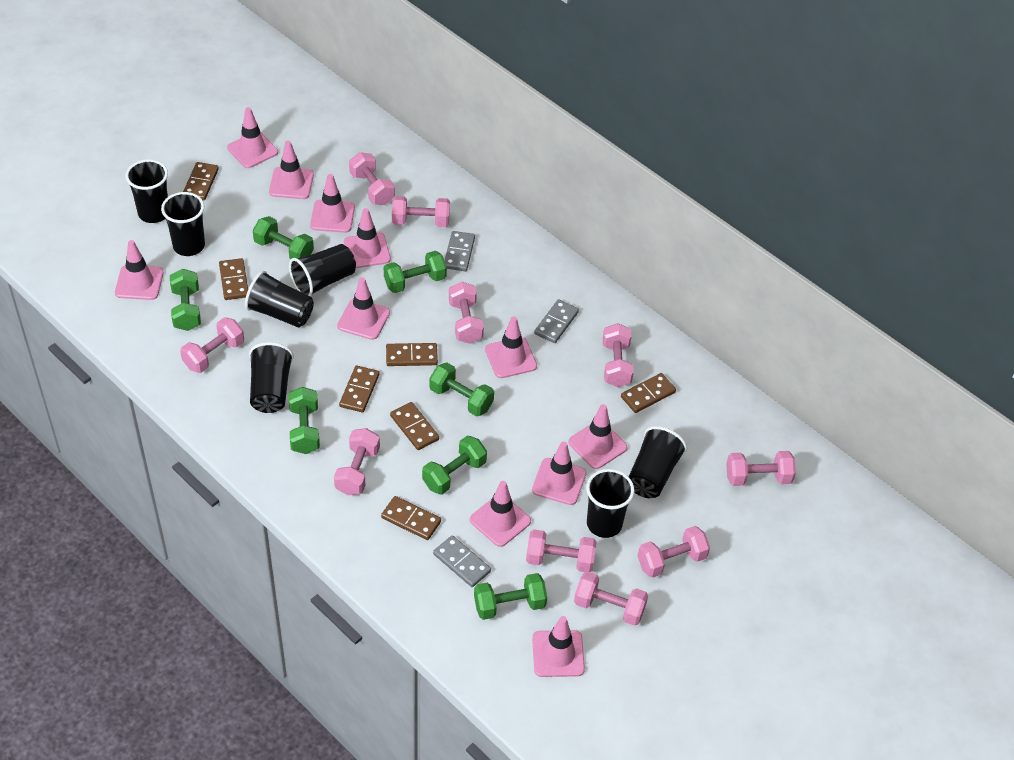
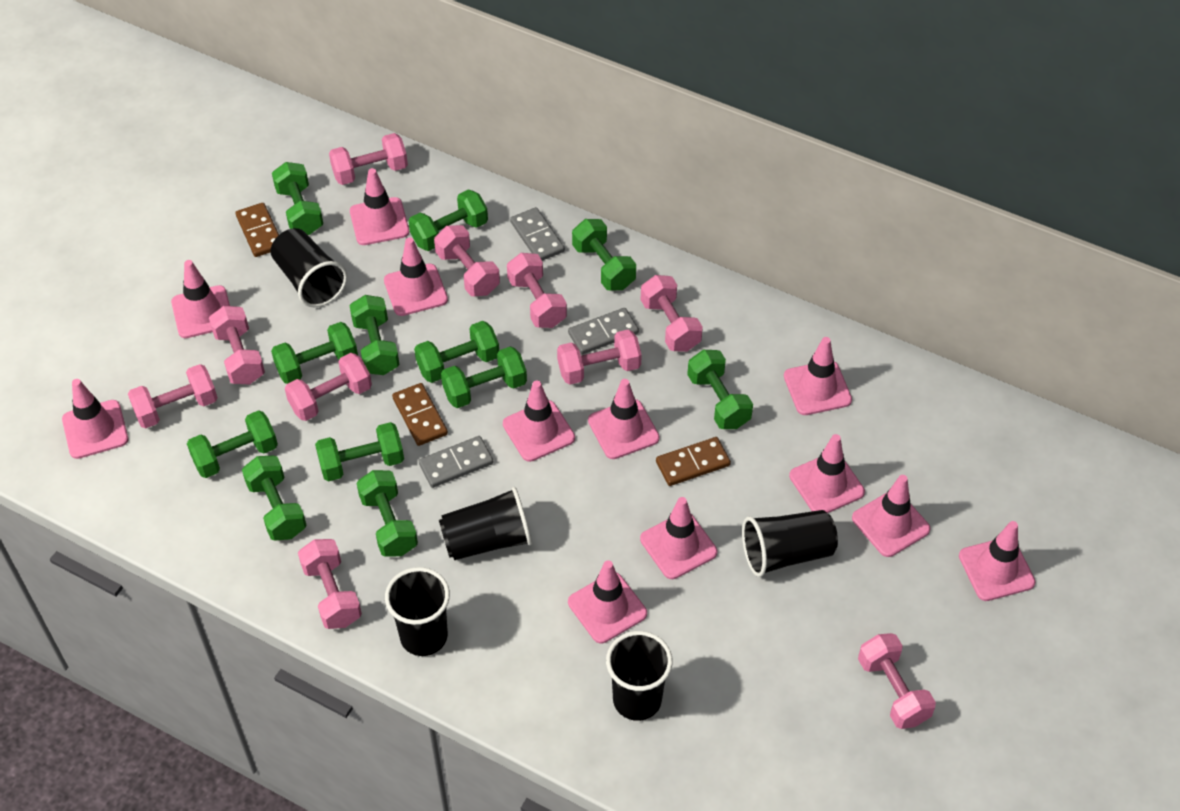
black cup: [125,159,168,223] [161,192,205,256] [245,271,314,327] [249,342,294,413] [289,244,356,297] [586,469,634,538] [629,426,687,498] = 7 -> [271,228,347,307] [385,567,450,656] [439,487,532,560] [606,631,673,721] [742,510,838,577] = 5
brown domino: [183,162,219,201] [219,258,248,300] [339,366,379,412] [381,496,441,540] [386,343,438,366] [390,402,439,450] [621,373,676,413] = 7 -> [235,203,279,257] [392,383,448,446] [656,437,731,486] = 3
green dumbbell: [170,269,201,331] [253,216,314,260] [288,387,320,454] [384,251,447,293] [422,436,487,495] [429,363,494,417] [474,573,547,620] = 7 -> [187,410,278,478] [242,456,307,541] [271,322,358,384] [272,162,323,235] [315,422,404,482] [349,295,400,375] [357,470,418,557] [409,190,488,251] [414,321,499,383] [441,346,527,408] [572,219,636,291] [687,350,753,429] = 12
pink traffic cone: [115,240,164,300] [227,107,278,168] [269,141,314,199] [310,174,355,233] [337,277,390,340] [344,208,391,268] [470,481,531,547] [485,316,537,378] [532,441,586,505] [532,616,585,677] [568,404,627,469] = 11 -> [62,379,128,459] [171,260,230,338] [350,168,409,245] [384,237,448,316] [503,380,575,462] [568,560,647,644] [588,379,660,459] [640,497,717,579] [784,337,852,415] [789,434,865,513] [852,475,930,557] [959,521,1036,601] = 12

